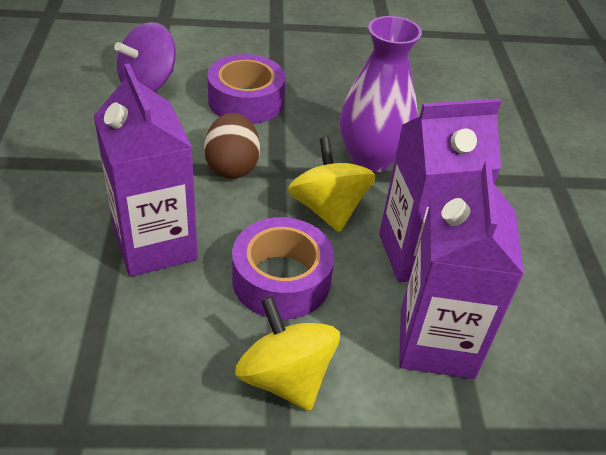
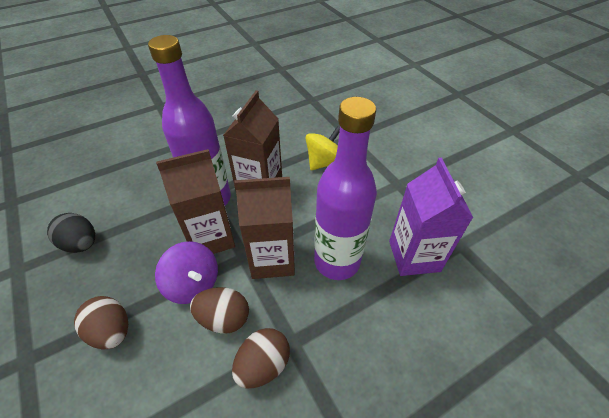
black egg: none = 0 -> [47,213,95,253] = 1
brown carton: none = 0 -> [156,149,235,254] [223,90,282,191] [234,177,295,279] = 3
brown egg: [204,113,260,179] = 1 -> [74,296,128,350] [190,287,249,334] [232,328,290,388] = 3
purple bottle: none = 0 -> [148,35,231,205] [314,97,377,280] = 2
purple carton: [94,63,198,277] [379,99,501,283] [399,161,524,379] = 3 -> [389,158,473,276] = 1
purple tape: [207,54,286,124] [232,217,334,319] = 2 -> none = 0
purple vase: [339,16,422,173] = 1 -> none = 0
yellow spinning top: [235,296,340,411] [288,137,375,232] = 2 -> [306,126,340,170] = 1

